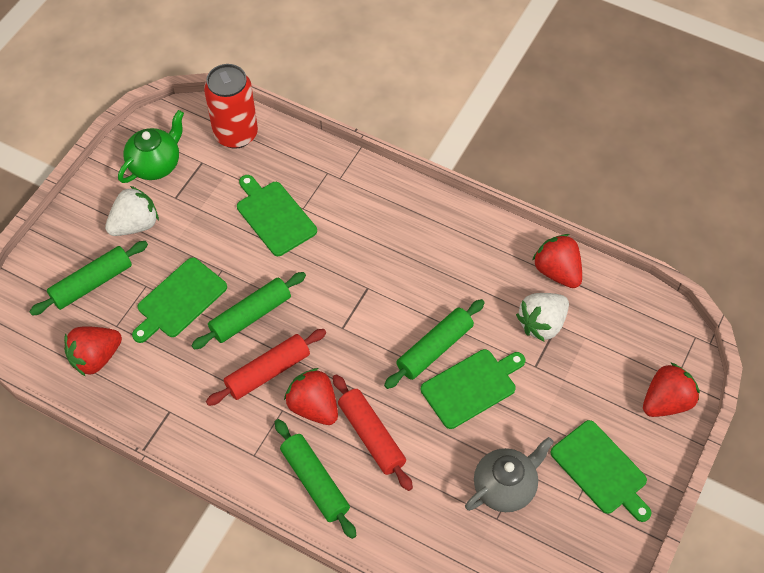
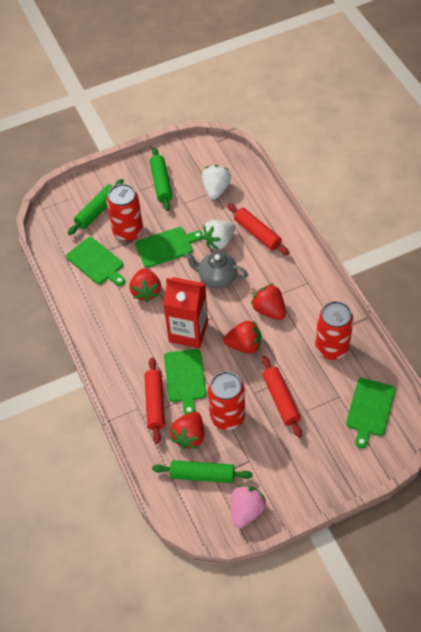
green rolling pin: [29,241,148,316] [191,272,306,349] [275,419,357,539] [384,299,485,389] = 4 -> [68,179,124,235] [150,148,172,211] [152,460,253,483] = 3
green teapot: [118,110,184,183] = 1 -> none = 0
pink strawberry: none = 0 -> [231,485,266,528] = 1
red can: [204,64,258,149] = 1 -> [106,184,143,242] [208,371,245,430] [315,301,354,360] = 3
red carton: none = 0 -> [163,277,208,348] = 1
red rolling pin: [206,329,326,406] [333,374,413,491] = 2 -> [144,357,165,444] [227,204,289,255] [262,356,302,438] = 3

